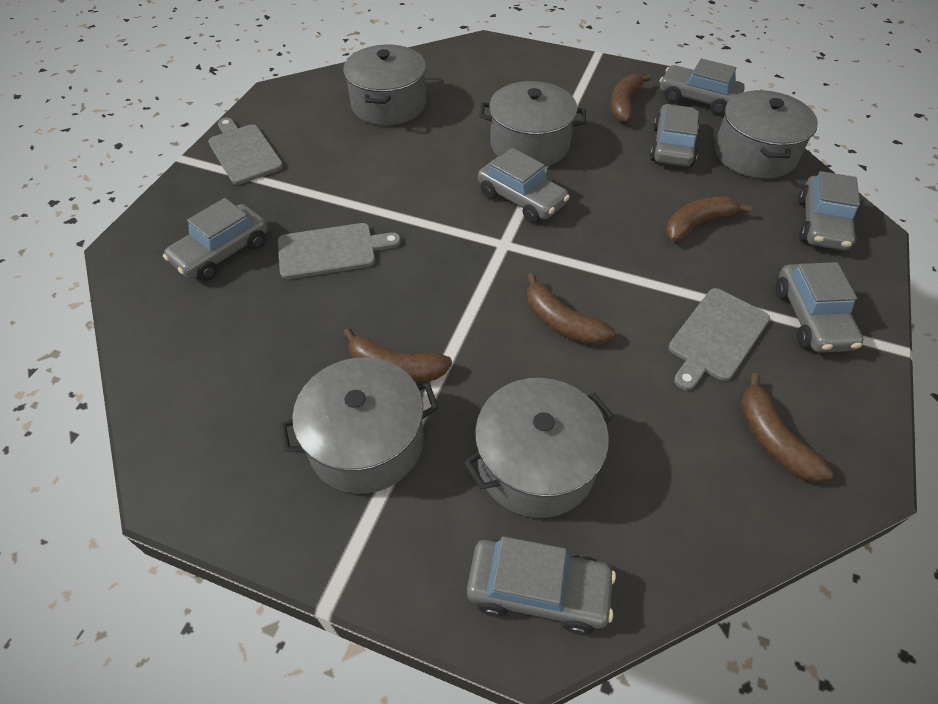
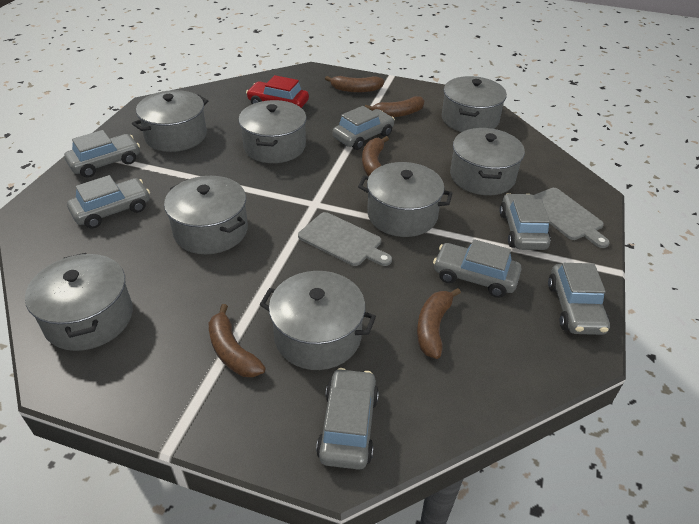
grey cutting board: [208,118,283,185] [278,223,401,279] [668,288,770,390] = 3 -> [298,212,392,266] [534,188,610,248] = 2
grey pot: [279,357,438,494] [343,45,426,126] [464,378,614,518] [479,81,586,167] [715,90,818,179] = 5 -> [25,253,133,351] [132,90,208,152] [164,176,248,254] [239,100,307,163] [260,271,376,370] [358,162,453,237] [442,76,507,132] [450,128,525,195] = 8
red car: none = 0 -> [246,75,309,108] = 1

